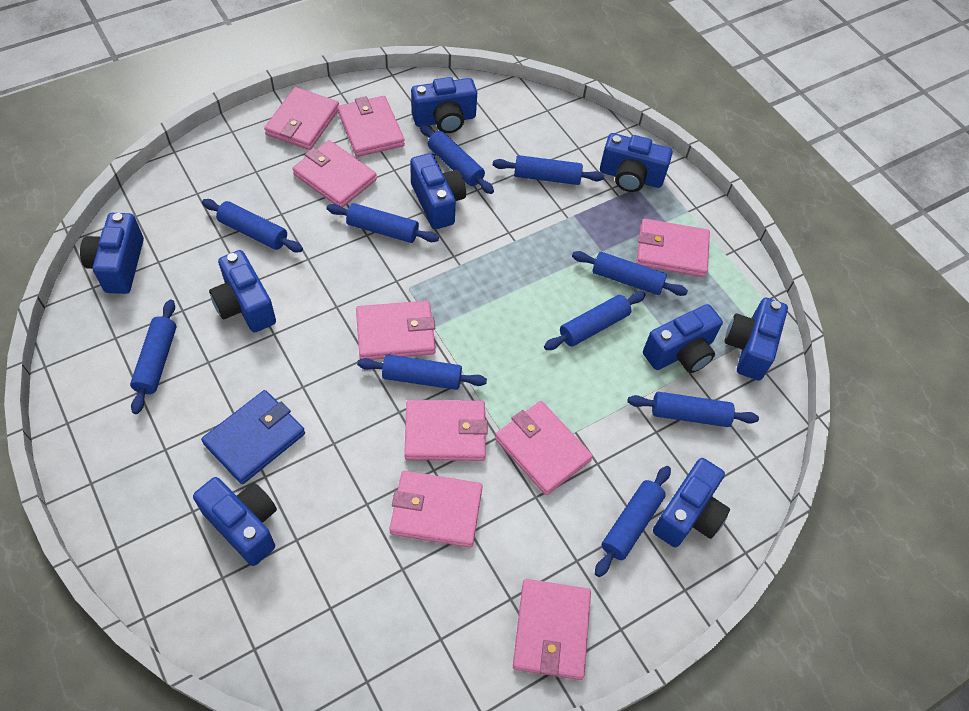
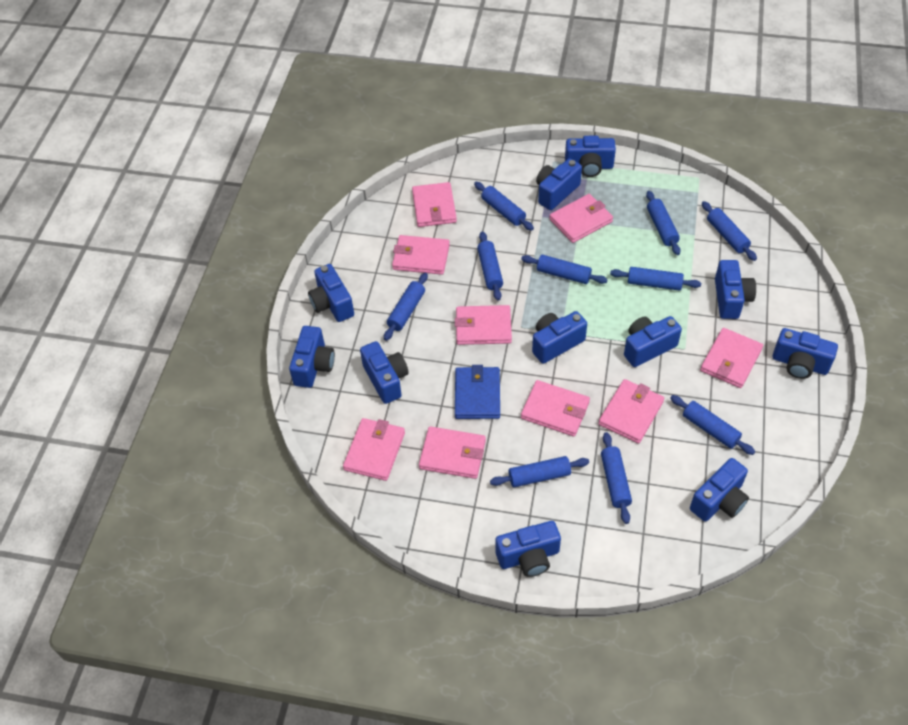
blue camera: [80,213,144,294] [193,477,277,566] [209,250,276,333] [410,153,466,230] [411,77,477,133] [600,133,673,192] [643,304,723,373] [653,458,730,547] [724,297,788,381] = 9 -> [289,326,335,388] [308,264,354,322] [360,341,409,404] [496,521,561,577] [532,311,587,364] [536,158,582,210] [565,136,616,177] [624,316,682,367] [690,458,749,522] [715,260,756,319] [773,328,838,379] = 11

